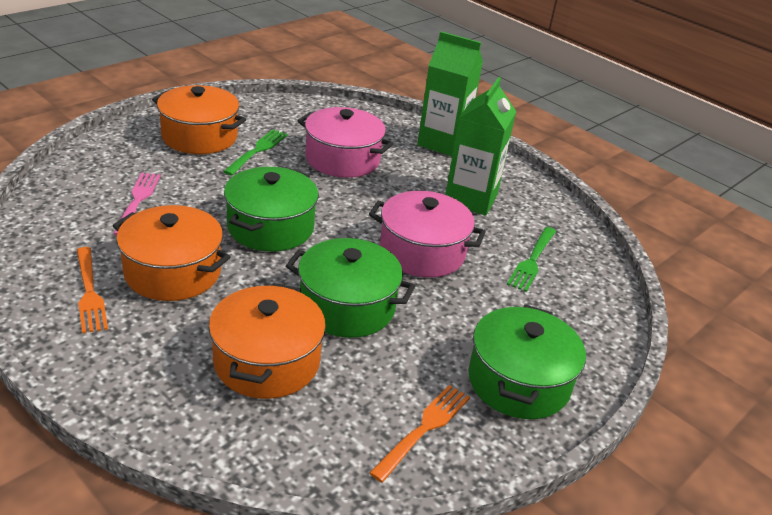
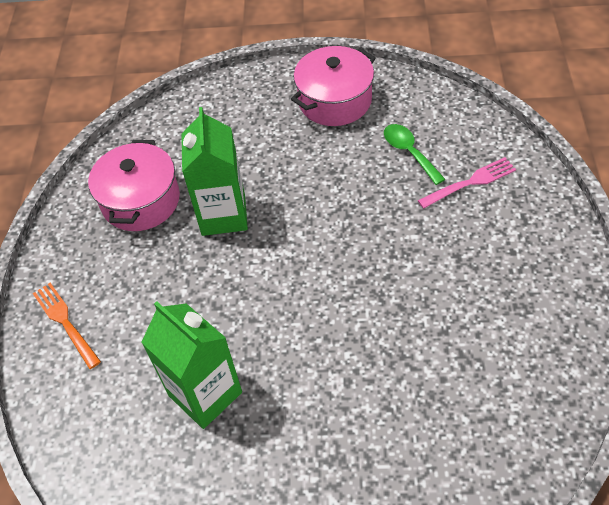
green fork: [223,129,287,175] [507,227,556,292] = 2 -> none = 0
green pot: [224,167,318,252] [286,238,415,338] [468,305,586,419] = 3 -> none = 0
green spoon: none = 0 -> [384,124,445,185] = 1
orange fork: [77,247,108,334] [369,385,470,483] = 2 -> [33,283,101,369] = 1
orange pot: [113,205,231,301] [152,85,246,154] [209,283,326,399] = 3 -> none = 0

